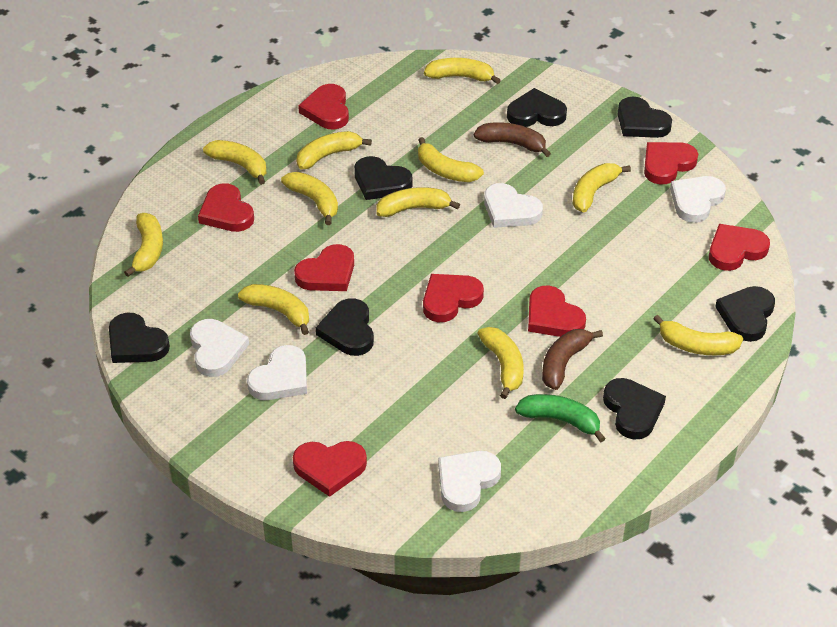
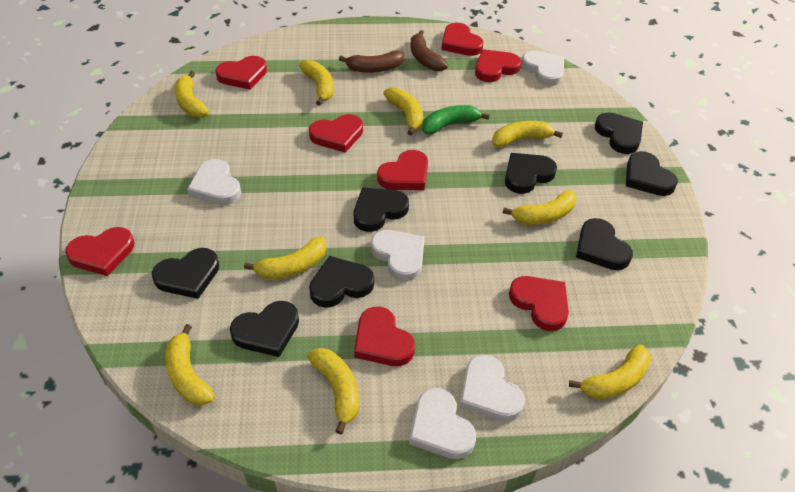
black heart: [109,313,170,363] [316,298,374,356] [354,156,413,200] [507,88,567,127] [603,378,666,440] [618,97,672,138] [715,286,775,342] = 7 -> [152,248,219,299] [230,301,299,357] [309,256,374,308] [354,187,409,232] [505,153,557,194] [576,218,633,270] [595,112,643,154] [626,151,678,196] = 8
yellow banana: [124,213,163,277] [203,140,266,185] [238,284,309,335] [281,172,338,225] [296,131,372,169] [376,187,460,217] [418,137,484,182] [424,58,501,84] [477,327,524,399] [573,163,631,212] [653,315,743,355] = 11 -> [165,324,215,406] [175,71,209,117] [244,237,327,280] [299,60,334,106] [308,348,359,434] [383,87,423,136] [492,121,563,148] [503,190,577,225] [569,344,651,399] = 9

